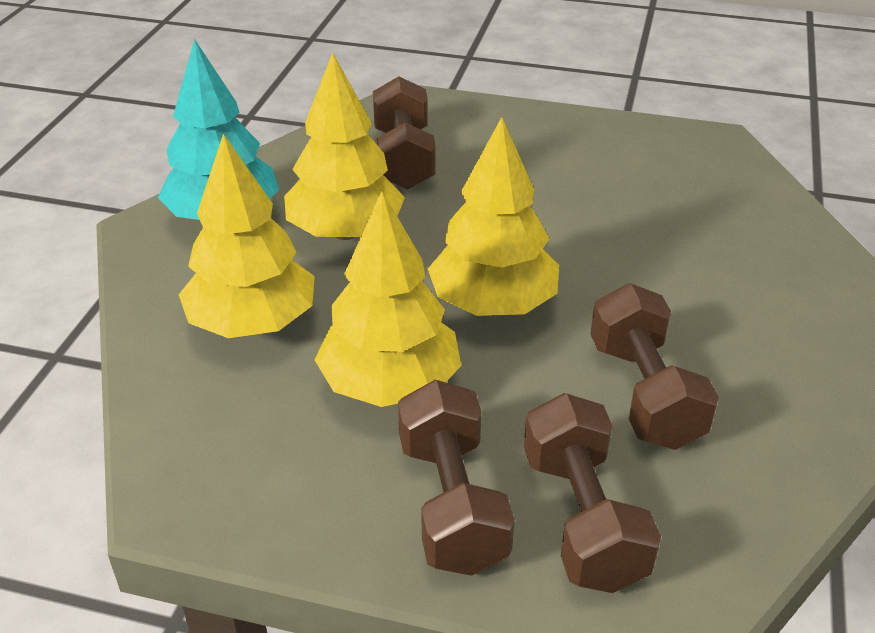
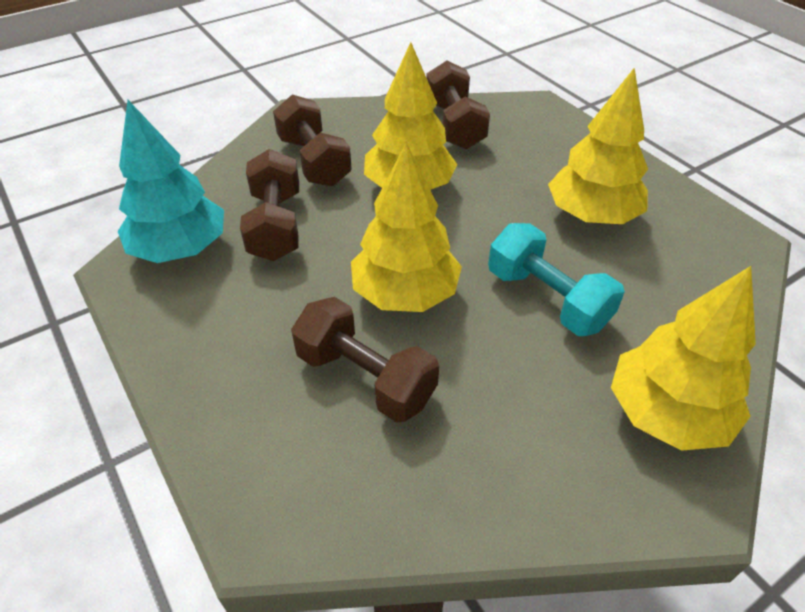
turquoise dumbbell: none = 0 -> [488,223,625,336] = 1

